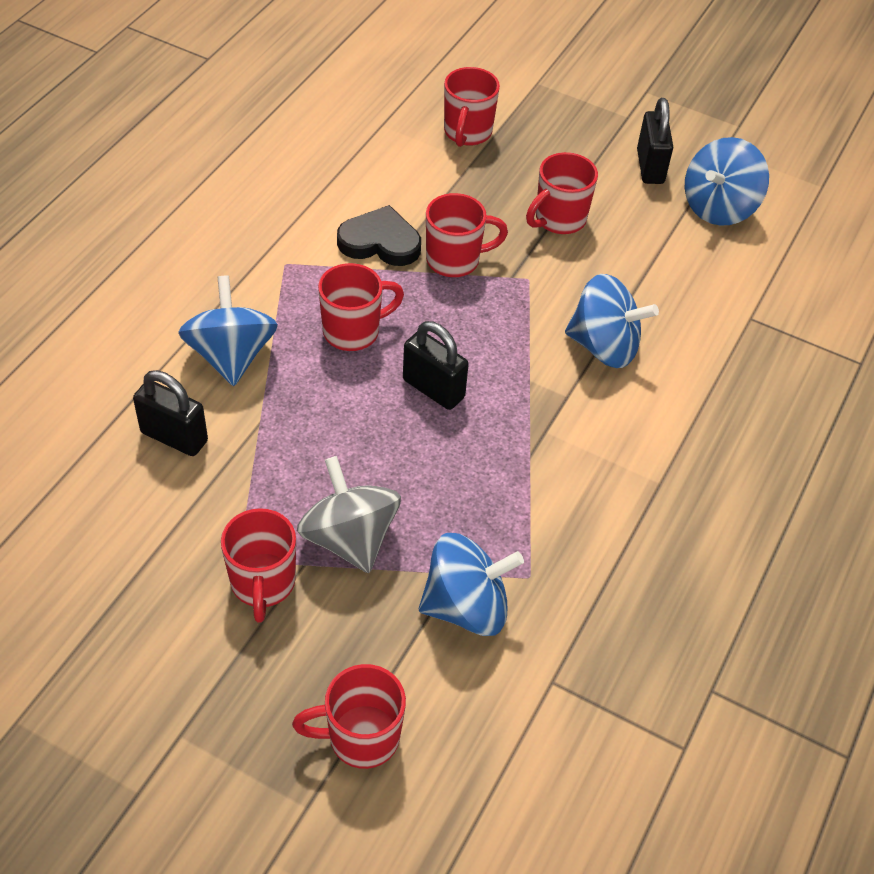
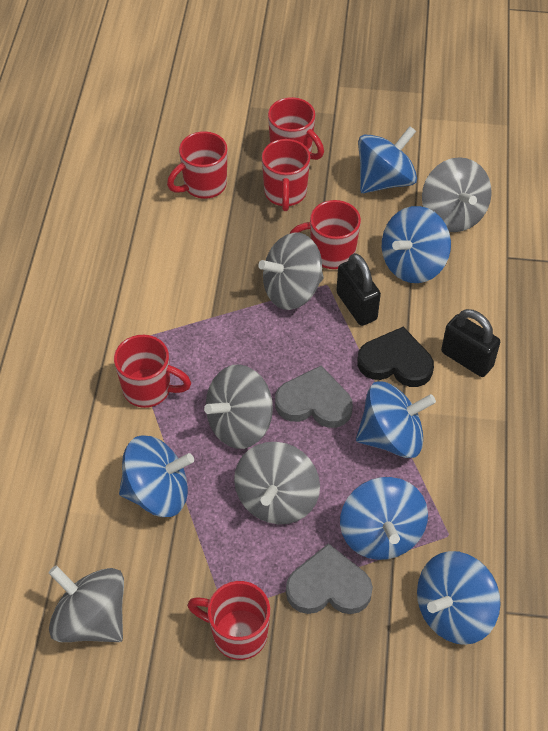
black padlock: [133,370,208,456] [403,321,469,410] [637,98,673,184] = 3 -> [336,253,381,326] [441,309,500,377] = 2
blue spinning top: [178,276,278,386] [419,533,524,636] [565,274,659,368] [685,137,769,225] = 4 -> [119,435,194,517] [340,477,428,560] [356,381,436,458] [358,126,417,193] [382,206,451,283] [417,551,501,645] = 6
grey heart: none = 0 -> [275,366,353,428] [286,543,373,614] = 2
grey spinning top: [297,456,401,573] = 1 -> [49,565,124,642] [204,364,273,449] [234,442,320,524] [258,233,324,310] [422,157,492,232] = 5

